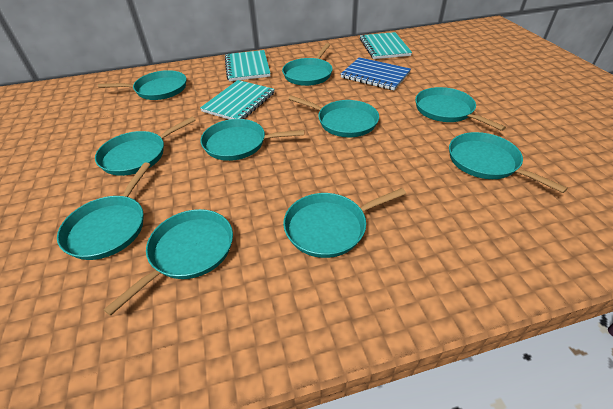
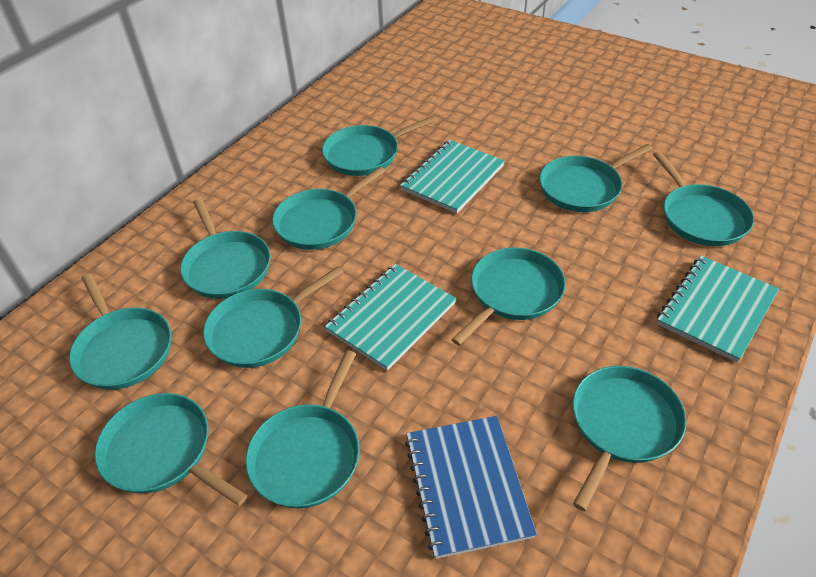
turquoise pan: [57,162,151,260] [95,117,196,176] [98,70,186,100] [103,209,233,316] [200,119,304,161] [282,43,333,86] [283,188,406,258] [289,96,379,137] [415,87,506,131] [449,132,568,193] = 10 -> [69,273,171,390] [94,393,247,506] [180,199,271,299] [203,266,343,368] [245,350,360,508] [272,167,385,250] [322,116,436,176] [451,248,566,346] [539,144,653,212] [573,366,687,511] [653,151,754,246] = 11

